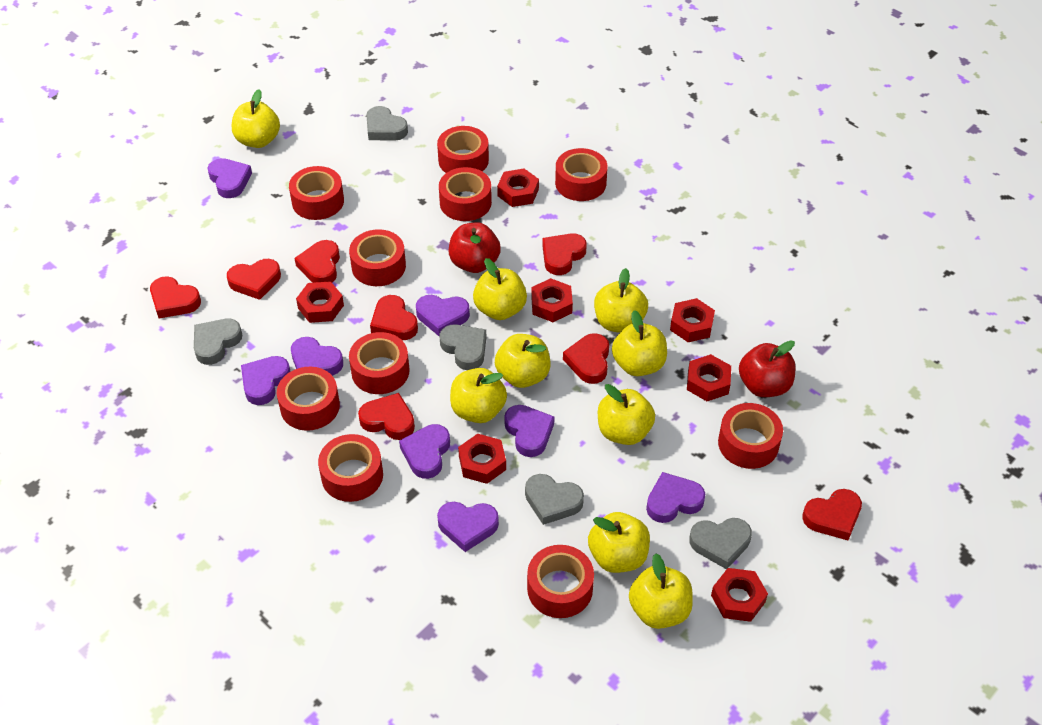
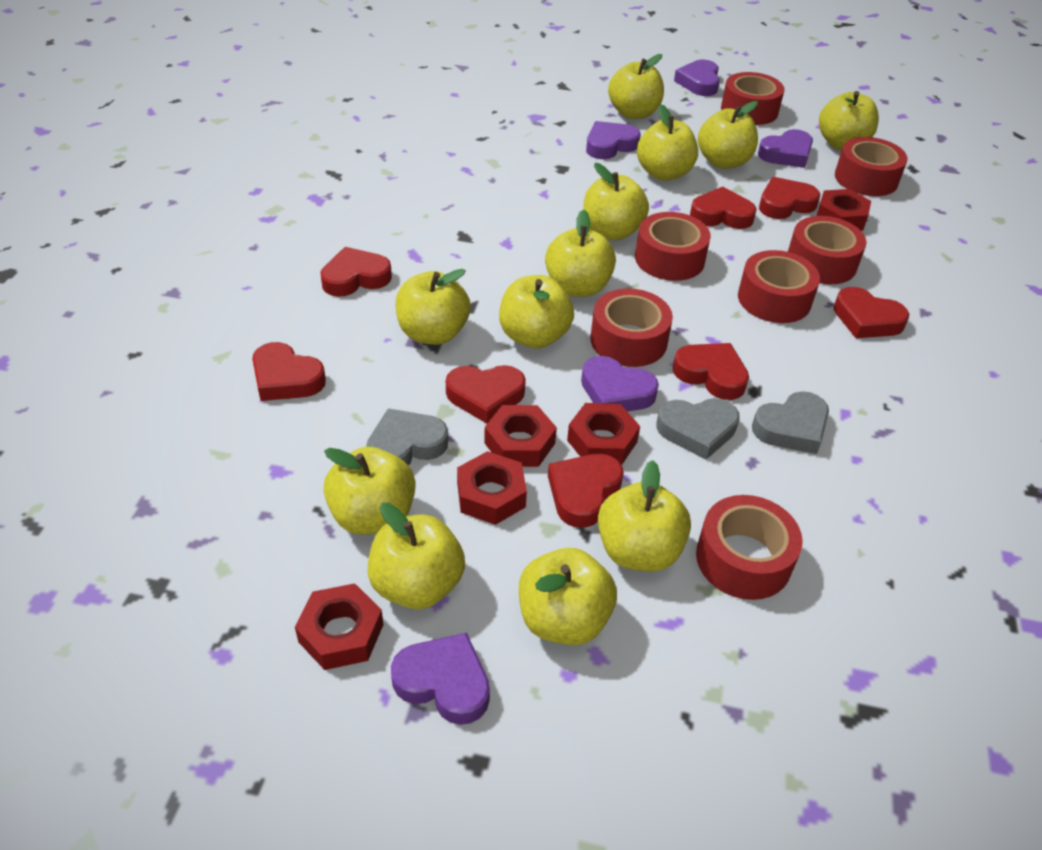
grey heart: [194,319,242,365] [366,106,408,141] [440,324,486,370] [525,474,584,525] [689,518,752,569] = 5 -> [366,408,448,466] [656,398,740,460] [752,391,829,454] = 3
purple heart: [208,158,252,198] [241,356,291,405] [291,337,343,376] [399,424,450,479] [416,295,470,336] [437,502,499,552] [504,405,555,457] [646,472,705,523] = 8 -> [391,632,490,725] [581,356,659,412] [586,121,641,159] [674,60,720,96] [758,129,813,168] = 5
red apple: [449,222,501,273] [739,340,795,397] = 2 -> none = 0
red nut: [296,281,344,323] [458,434,506,484] [497,169,539,207] [531,278,573,322] [670,298,715,342] [687,354,731,401] [711,568,768,622] = 7 -> [295,583,383,670] [457,451,527,525] [484,405,557,467] [567,403,640,465] [817,189,871,231] = 5
red tape: [277,367,340,431] [289,166,344,220] [318,434,383,502] [349,229,406,286] [349,332,410,394] [437,126,489,173] [439,167,492,221] [527,545,594,618] [555,148,608,201] [718,403,783,469] = 10 -> [590,288,673,367] [635,212,711,281] [696,495,803,600] [721,72,784,125] [738,250,820,323] [788,216,867,284] [835,137,908,196] = 7
yellow apple: [232,89,280,148] [450,368,507,423] [473,258,527,320] [495,334,550,388] [588,512,650,573] [594,268,648,333] [598,384,655,445] [612,310,667,376] [629,553,693,629] = 9 -> [323,447,416,535] [368,503,465,609] [395,269,471,345] [499,275,574,349] [519,548,617,645] [545,210,616,297] [583,163,649,240] [598,460,691,572] [608,54,664,119] [637,104,698,181] [698,101,758,169] [819,91,879,150] = 12

